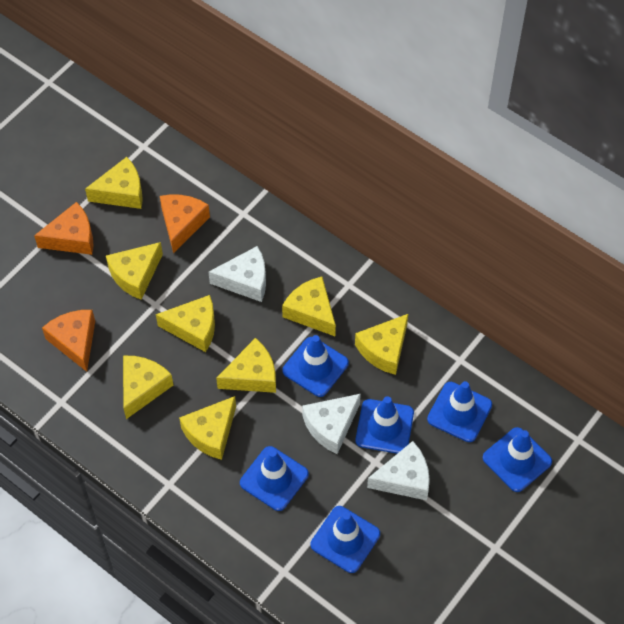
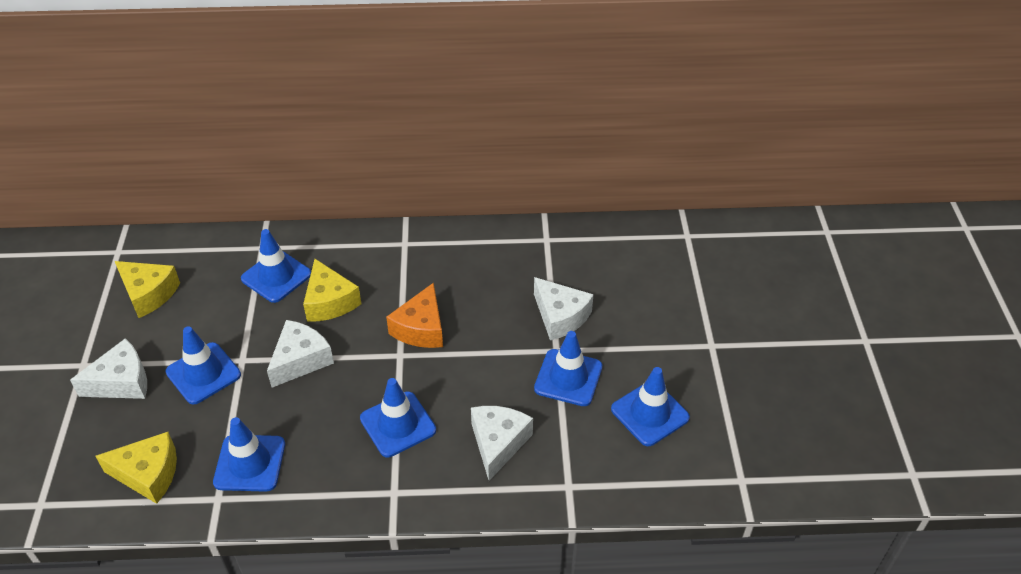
orange cheese: [34,202,94,255] [42,310,95,372] [160,194,210,254] = 3 -> [386,283,443,348] = 1
white cheese: [209,246,266,302] [302,394,361,454] [367,441,430,500] = 3 -> [70,338,147,399] [267,320,334,387] [471,406,533,481] [534,277,594,340] = 4
yellow cheese: [85,157,143,209] [106,242,163,300] [123,356,173,419] [156,295,215,352] [179,396,236,460] [216,338,276,393] [282,277,336,336] [355,314,408,375] = 8 -> [95,432,177,504] [115,261,180,318] [303,259,362,322] = 3

